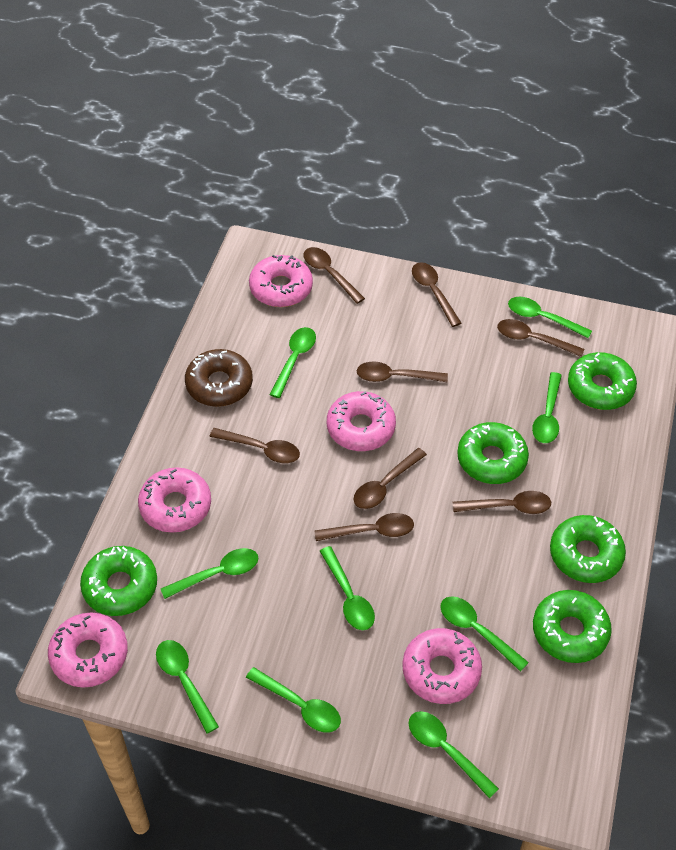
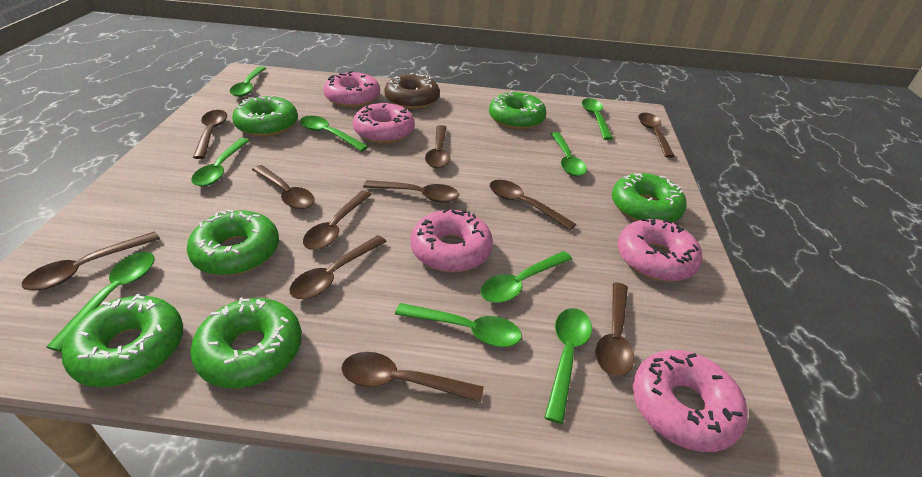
brown spoon: [209,428,300,463] [303,247,365,304] [315,513,414,541] [353,448,427,509] [357,362,448,382] [412,262,462,327] [453,491,551,514] [497,319,584,357] = 8 -> [22,231,160,290] [193,110,227,159] [252,165,315,209] [289,235,387,299] [303,191,372,250] [341,352,484,402] [363,180,459,202] [425,125,450,168] [490,180,576,230] [596,283,634,377] [638,113,675,158] = 11
green donut: [80,546,157,616] [457,422,529,484] [533,590,612,663] [550,515,626,583] [568,352,637,410] = 5 -> [62,294,183,387] [187,210,279,276] [190,298,302,388] [232,95,298,137] [489,91,546,130] [612,173,687,222] = 6

